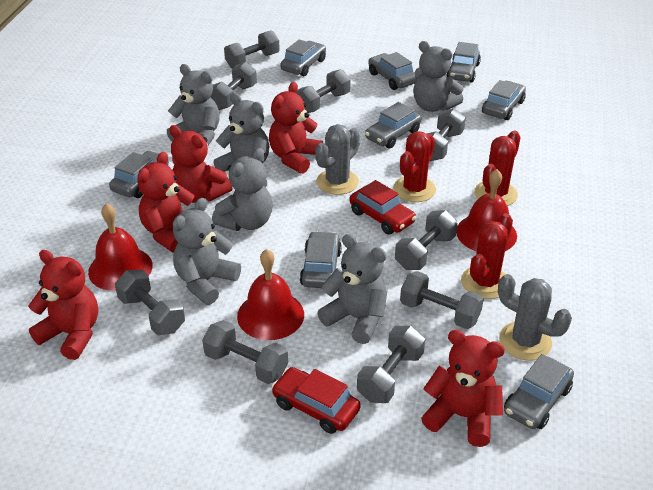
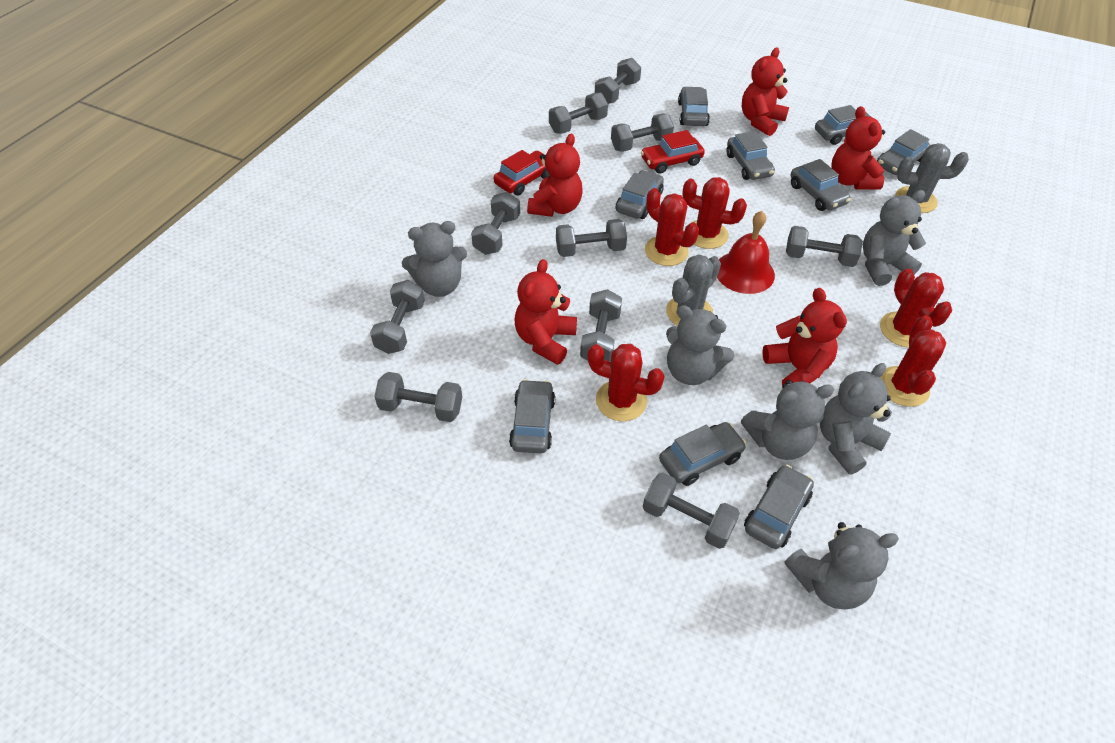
grey car: [109,151,169,198] [280,39,326,76] [300,231,342,288] [365,102,421,148] [368,52,417,90] [447,42,481,83] [482,80,526,120] [504,354,574,429] = 8 -> [509,379,555,453] [616,170,664,219] [659,422,747,486] [678,87,710,126] [726,131,775,180] [744,465,814,549] [790,159,851,211] [815,105,871,145] [877,129,930,175] = 9
grey dumbbell: [115,269,185,335] [202,320,288,384] [211,62,257,110] [224,30,280,68] [296,69,350,113] [357,326,425,403] [395,210,458,270] [400,271,484,329] [427,108,465,161] = 9 -> [370,280,425,354] [374,372,462,422] [471,192,520,255] [549,93,608,134] [556,219,627,257] [580,289,622,361] [595,58,641,104] [611,114,674,152] [643,473,740,549] [786,226,863,267] = 10
red bell: [88,203,152,291] [237,249,304,340] [456,169,517,251] = 3 -> [717,211,775,294] = 1
red cactus: [393,131,436,202] [461,213,513,299] [474,131,521,206] = 3 -> [587,344,665,421] [645,188,699,266] [682,177,747,249] [880,269,952,348] [880,315,946,407] = 5

